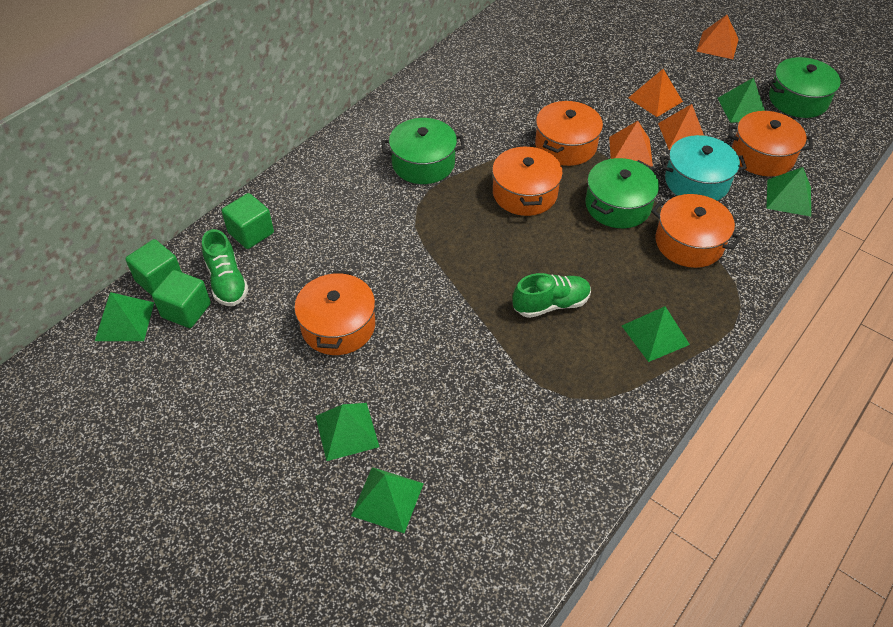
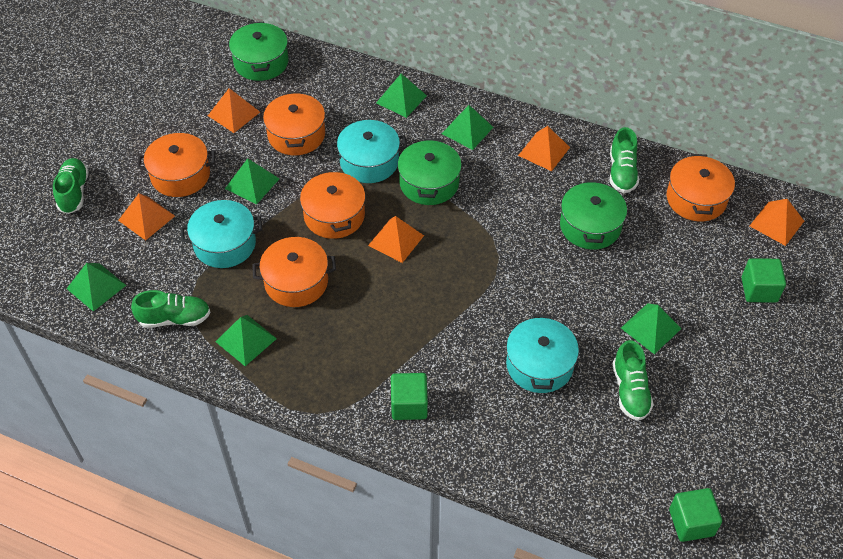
green shoe: [202,229,249,306] [512,273,591,318] = 2 -> [53,158,89,214] [131,290,210,328] [610,127,639,193] [613,340,654,421] = 4
orange pyramid: [609,121,653,167] [628,69,683,117] [658,104,704,150] [696,15,739,59] = 4 -> [118,193,175,240] [208,88,260,133] [368,216,424,263] [518,126,570,171] [750,199,804,246] = 5
turquoise pot: [660,135,747,201] = 1 -> [180,200,263,268] [330,120,407,183] [506,314,579,393] = 3

